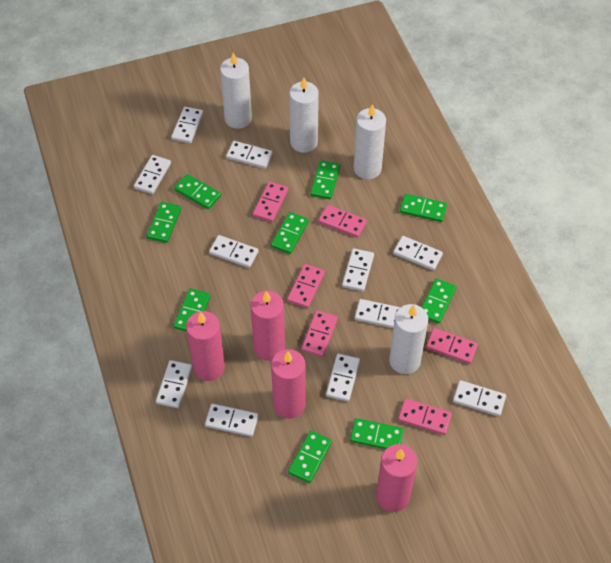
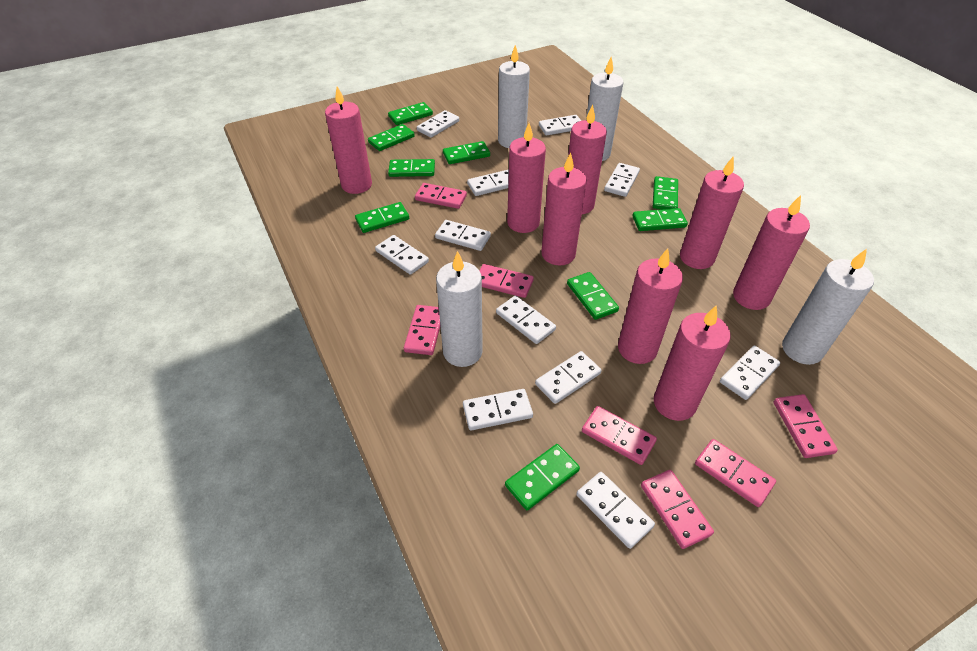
pink candle: [186,311,225,381] [250,291,285,361] [271,349,306,419] [376,444,417,512] = 4 -> [325,86,372,194] [507,123,546,233] [541,152,587,265] [568,105,607,214] [618,248,683,364] [654,305,731,421] [680,156,744,269] [733,195,810,310] = 8
pink domino: [253,181,288,222] [287,264,325,308] [301,310,338,357] [318,205,367,238] [398,398,452,435] [426,328,478,364] = 6 -> [404,305,440,355] [415,183,467,209] [479,264,534,298] [582,406,657,465] [641,470,714,549] [695,439,776,507] [774,394,838,458] = 7

